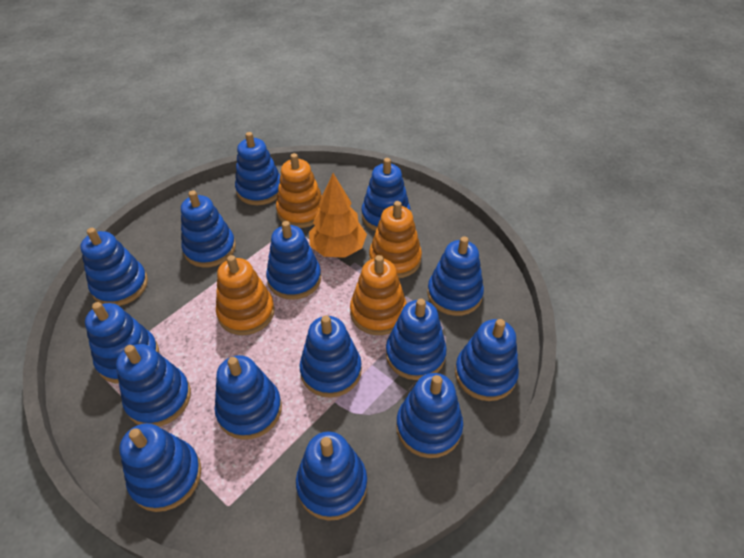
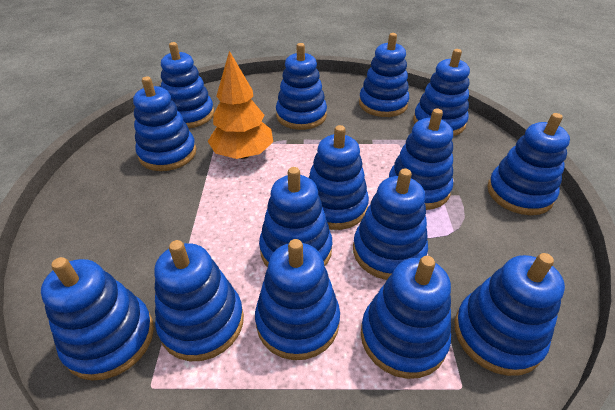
orange stacking toy: [216,255,275,335] [276,153,322,228] [350,255,407,335] [369,201,422,278] = 4 -> none = 0

